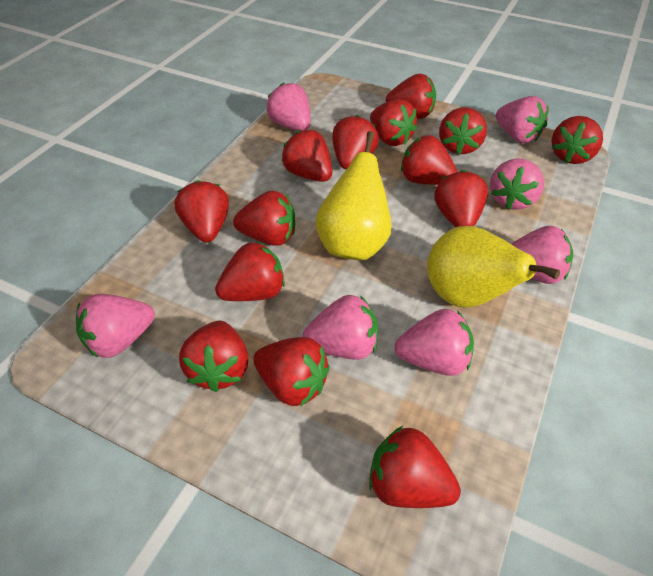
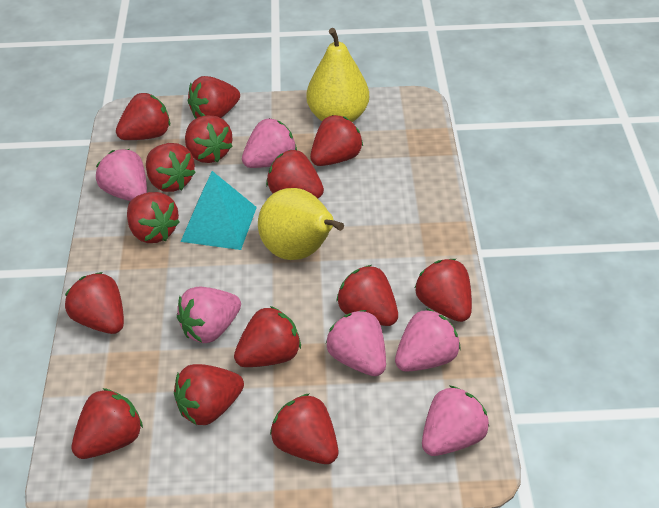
pink strawberry: [76,294,155,358] [267,82,311,131] [303,295,378,360] [394,309,474,376] [490,158,544,210] [496,96,549,143] [512,226,573,284] = 7 -> [96,149,147,201] [177,287,241,343] [242,118,297,168] [326,310,386,376] [395,309,461,372] [422,386,489,456] = 6
turquoise pyramid: none = 0 -> [181,171,257,250] = 1

